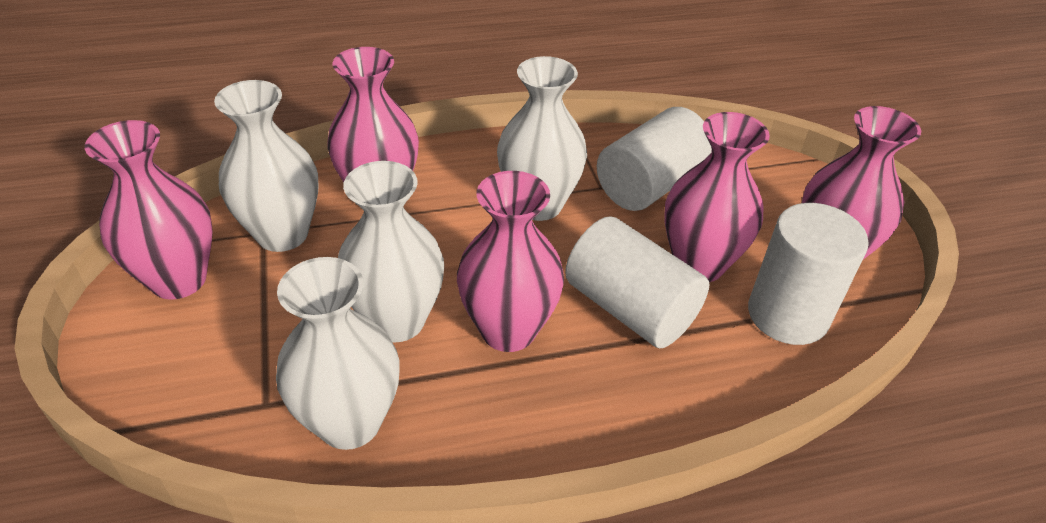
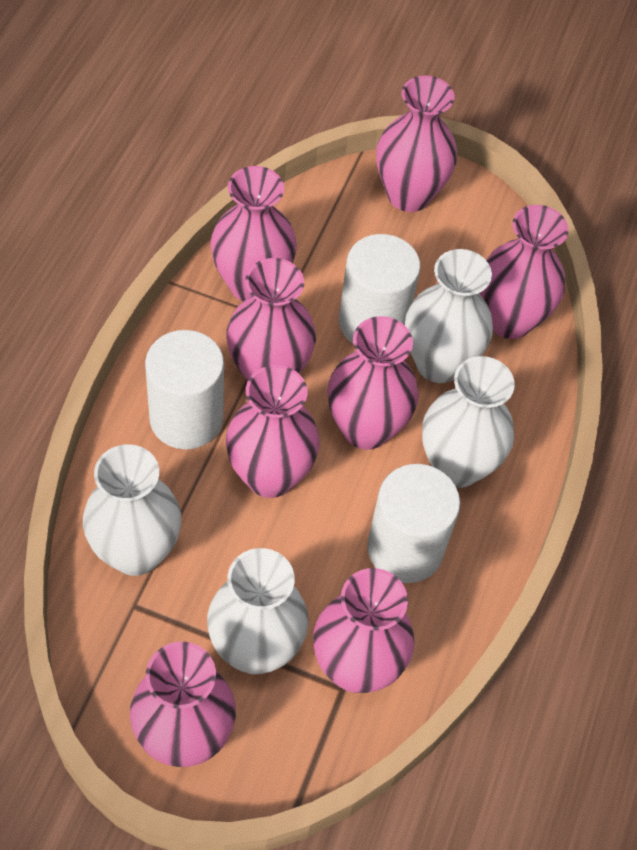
pink vase: [85,120,213,300] [327,47,419,182] [457,171,564,352] [664,112,770,282] [802,106,921,259] = 5 -> [130,642,236,767] [210,166,297,301] [226,258,316,381] [226,365,320,498] [313,568,415,693] [327,316,419,450] [376,75,457,212] [480,205,569,339] = 8

